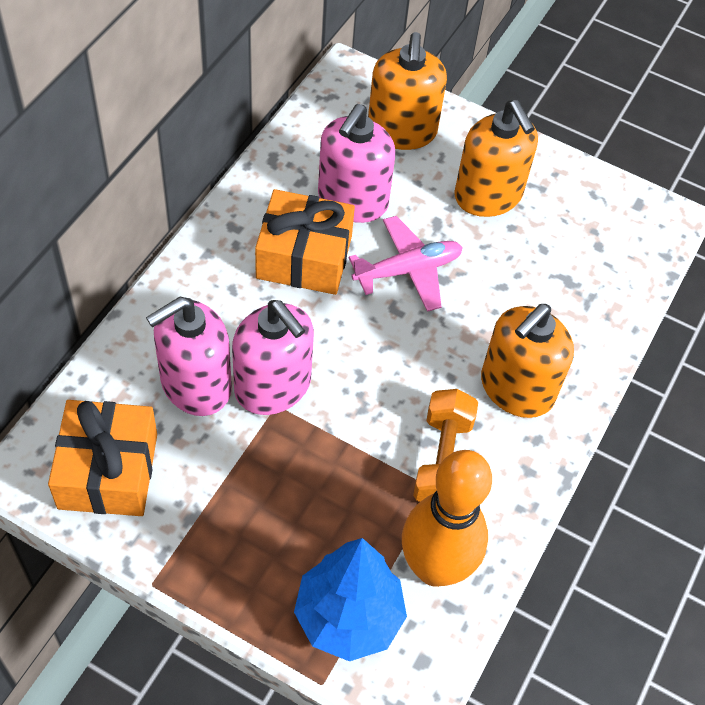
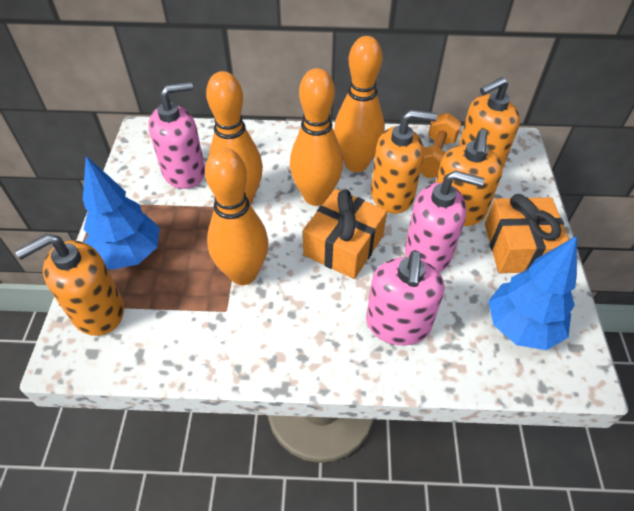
blue tree: [294,538,407,661] = 1 -> [83,156,160,270] [488,236,577,350] = 2
orange bowling pin: [402,450,492,587] = 1 -> [205,148,268,285] [206,71,263,205] [290,68,343,206] [334,36,385,172] = 4
orange soap dispenser: [368,32,447,150] [454,100,538,217] [481,304,574,418] = 3 -> [15,234,124,336] [371,110,437,214] [436,129,503,226] [459,77,520,168] = 4
pink plane: [349,216,463,312] = 1 -> none = 0

